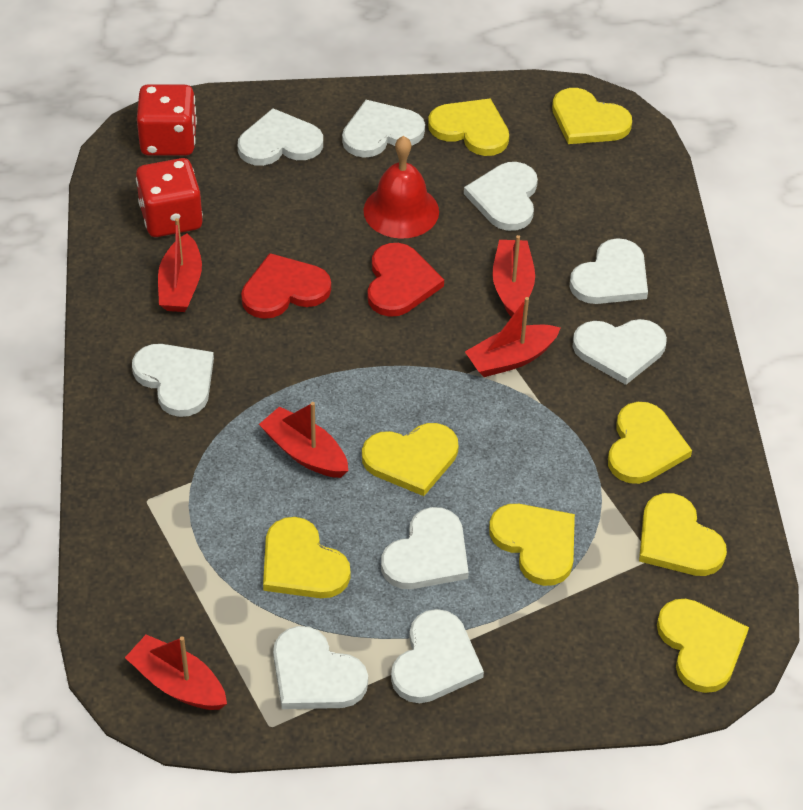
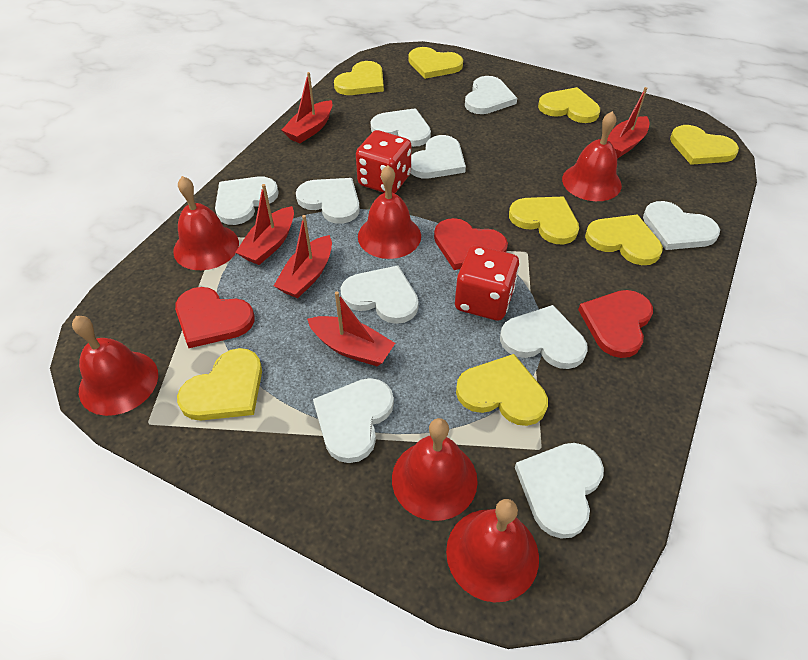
red bell: [363,136,439,239] = 1 -> [72,316,158,416] [173,176,239,270] [358,165,421,259] [392,418,478,521] [446,499,539,602] [562,111,622,201] = 6
red heart: [241,253,331,319] [367,243,444,317] = 2 -> [175,287,255,348] [434,218,508,270] [578,290,653,358] = 3
white heart: [132,344,214,417] [238,108,323,166] [273,626,368,709] [342,100,425,158] [381,507,469,589] [391,609,484,703] [464,162,538,231] [570,238,648,304] [573,319,667,385] = 9 -> [215,176,279,225] [296,178,360,224] [313,378,394,463] [340,265,419,324] [371,108,431,147] [411,135,466,178] [465,76,517,114] [500,305,588,369] [515,443,604,539] [643,201,720,250] = 10

